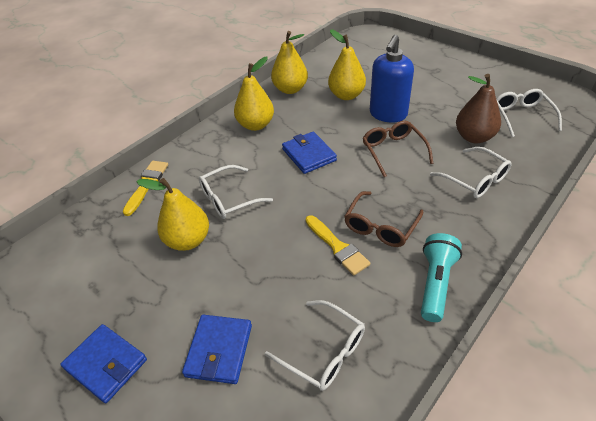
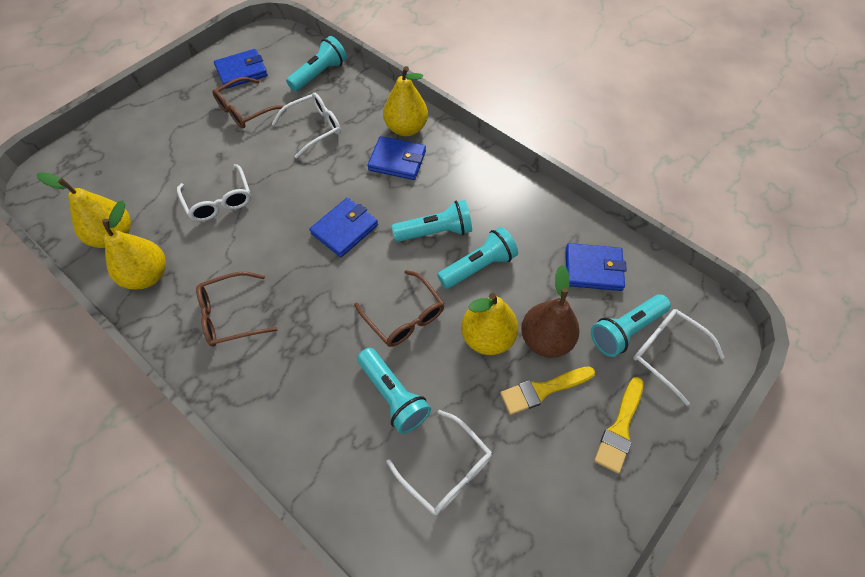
blue soap dispenser: [370,35,414,123] = 1 -> none = 0
blue wallet: [60,324,147,403] [182,315,252,384] [282,131,337,174] = 3 -> [214,49,268,89] [310,198,378,257] [367,136,426,180] [566,243,627,291] = 4
brown glasses: [344,191,423,247] [363,121,434,177] = 2 -> [196,272,278,347] [212,77,284,128] [354,270,445,347] = 3
turquoise flashlight: [421,233,462,322] = 1 -> [286,36,347,92] [357,348,431,434] [392,200,472,242] [437,227,518,289] [591,294,671,357] = 5

